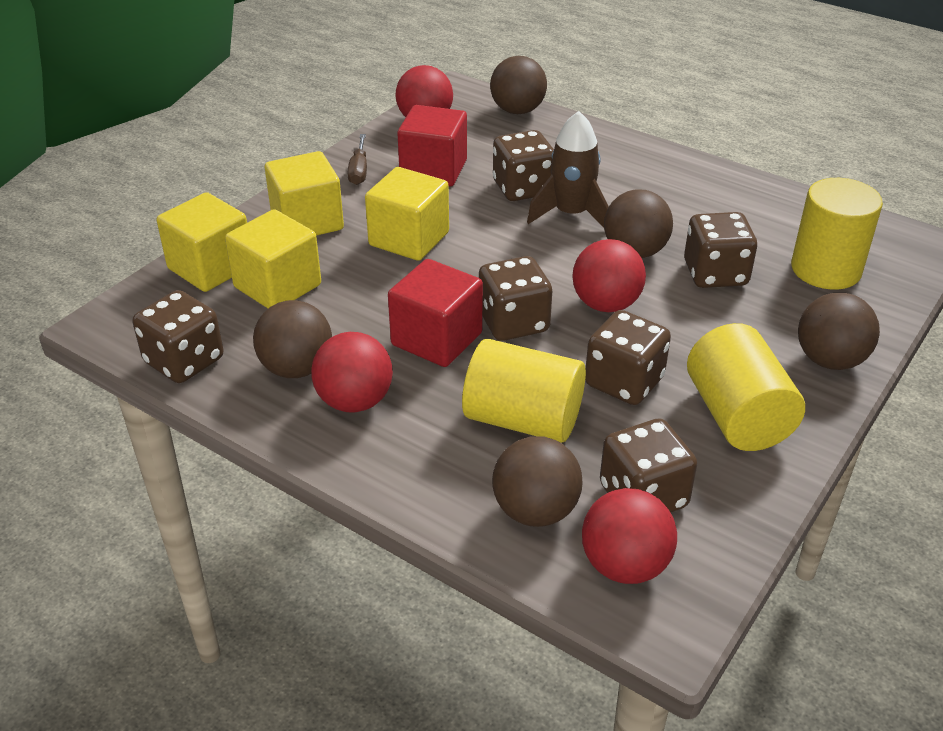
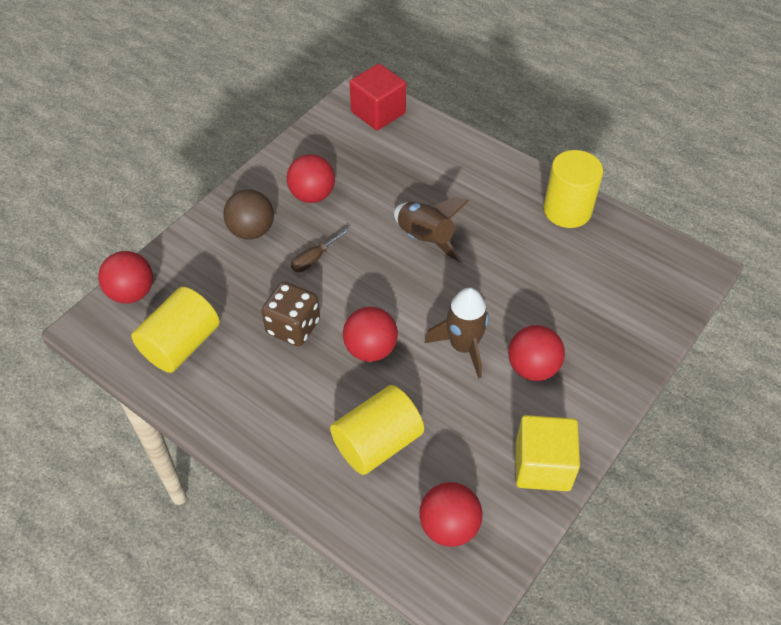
brown ball: [253,300,332,378] [490,56,547,114] [492,436,582,527] [604,189,673,258] [798,293,880,370] = 5 -> [223,189,274,240] = 1
brown dice: [133,290,223,383] [479,256,552,341] [493,130,554,201] [585,310,671,405] [600,418,697,513] [684,212,757,288] = 6 -> [261,281,320,346] = 1
brown rocket: [527,111,609,228] = 1 -> [394,197,469,263] [425,288,489,379] = 2
red ball: [311,332,393,413] [396,65,453,117] [572,239,646,312] [582,488,677,584] = 4 -> [98,251,153,303] [287,154,335,203] [343,307,398,362] [419,482,482,547] [508,325,565,381] = 5
red cube: [388,259,483,367] [397,105,467,187] = 2 -> [349,64,406,130] = 1
yellow cube: [156,192,247,292] [225,209,321,308] [265,151,344,236] [365,167,449,261] = 4 -> [516,415,580,491] = 1

